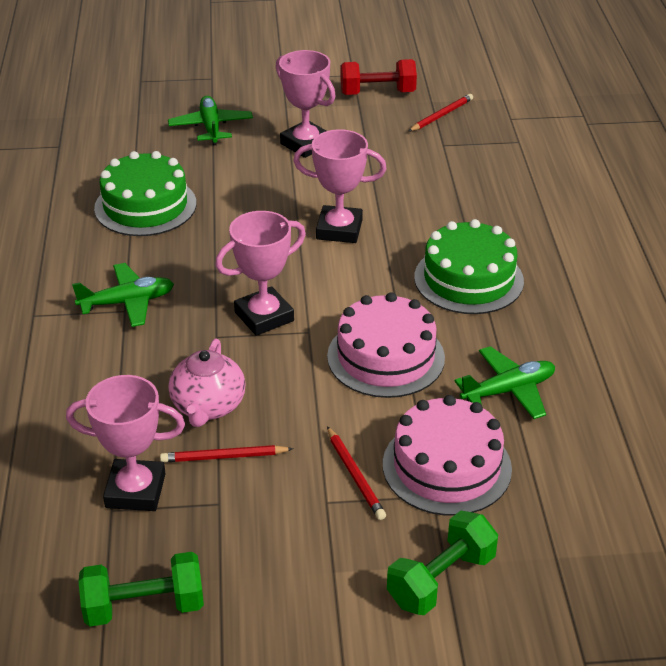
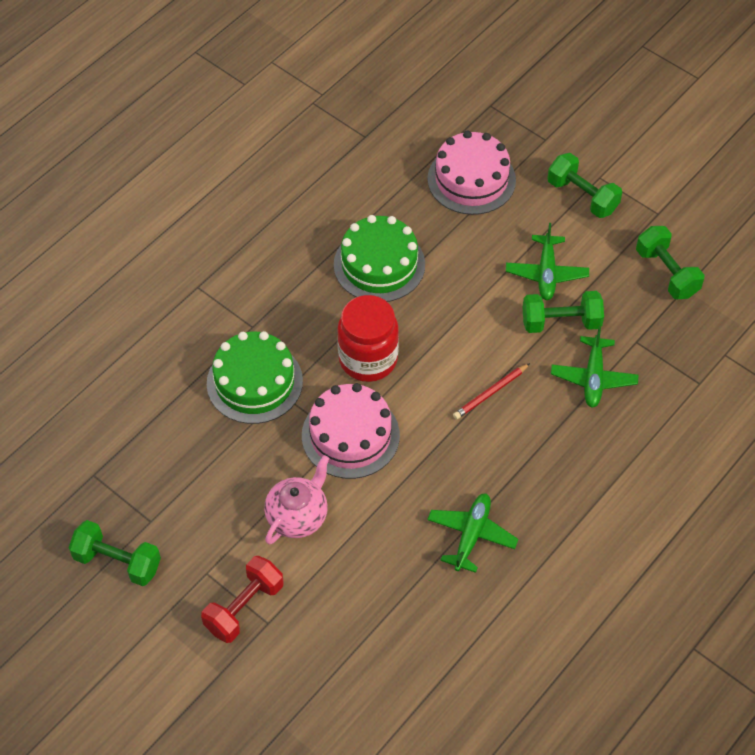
green dumbbell: [79,552,204,626] [387,511,498,615] = 2 -> [69,520,161,586] [522,291,604,333] [547,153,622,218] [636,226,704,299] = 4
pink trophy: [66,375,185,511] [215,211,306,336] [276,50,336,158] [293,129,387,243] = 4 -> none = 0
red jar: none = 0 -> [337,295,399,382] = 1
red pencil: [160,445,293,462] [327,426,386,520] [408,94,473,132] = 3 -> [453,363,530,419] = 1

